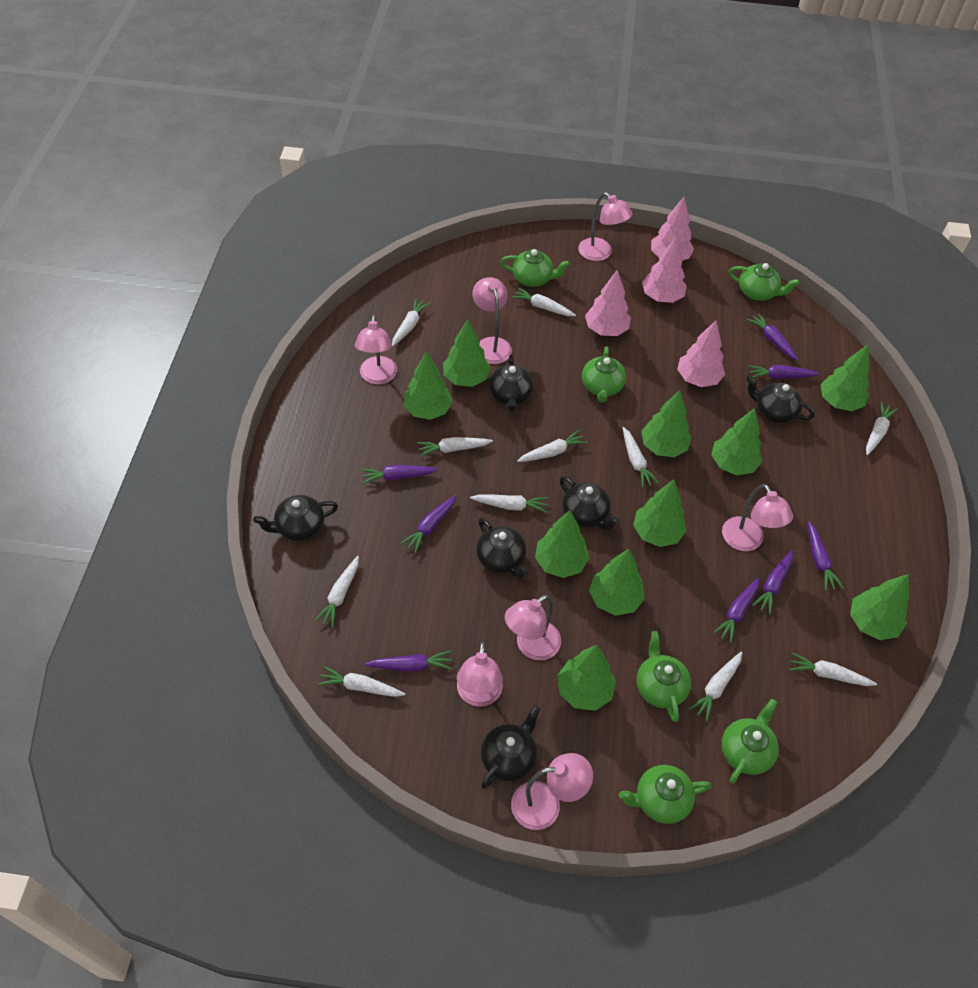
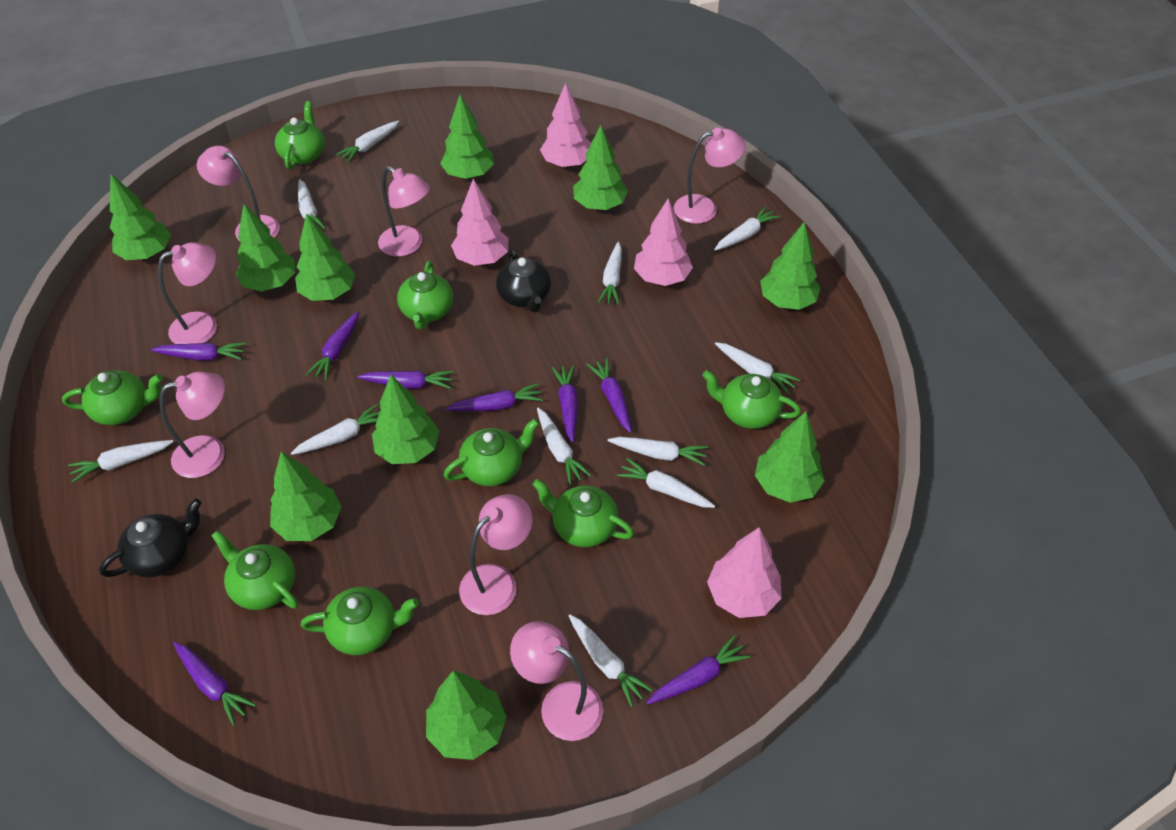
black teapot: [253,495,338,541] [476,517,529,579] [481,705,540,789] [489,354,534,412] [559,476,620,530] [746,375,815,423] = 6 -> [99,499,202,578] [496,248,551,313] = 2
green teapot: [500,249,570,287] [582,346,626,403] [619,765,712,824] [636,631,691,722] [721,699,779,784] [729,263,800,301] = 6 -> [62,370,163,425] [211,530,298,610] [275,101,325,169] [301,587,419,655] [397,261,453,329] [444,419,539,486] [532,479,634,547] [702,370,801,429] = 8

